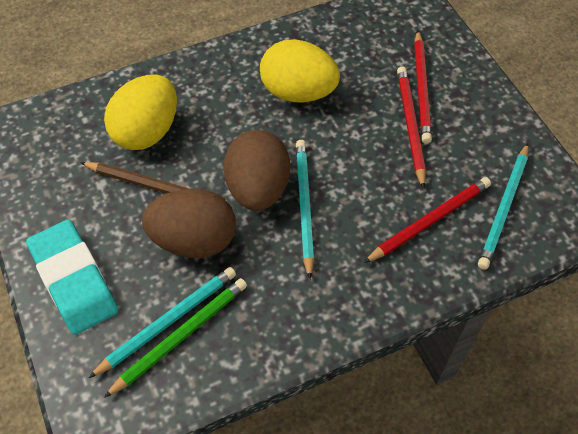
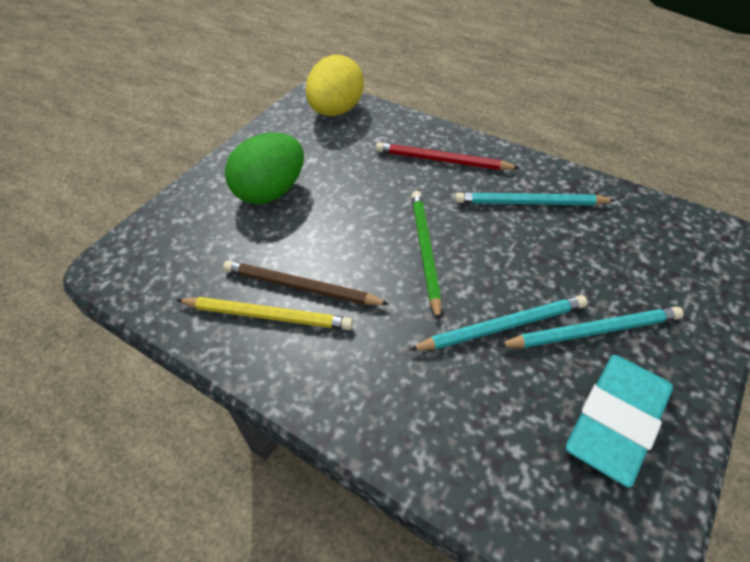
brown egg: [142,188,236,258] [224,130,290,211] = 2 -> none = 0
green egg: none = 0 -> [225,133,304,204] = 1
red pencil: [363,177,491,263] [397,67,426,189] [414,30,432,144] = 3 -> [376,142,519,170] = 1
yellow egg: [104,74,177,150] [260,40,340,102] = 2 -> [306,55,364,116] = 1
yellow pencil: none = 0 -> [177,297,353,330] = 1

